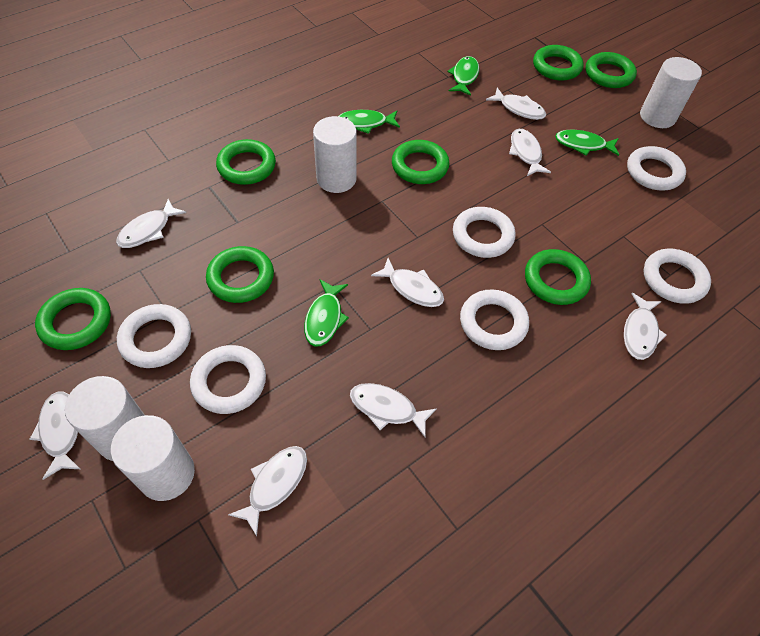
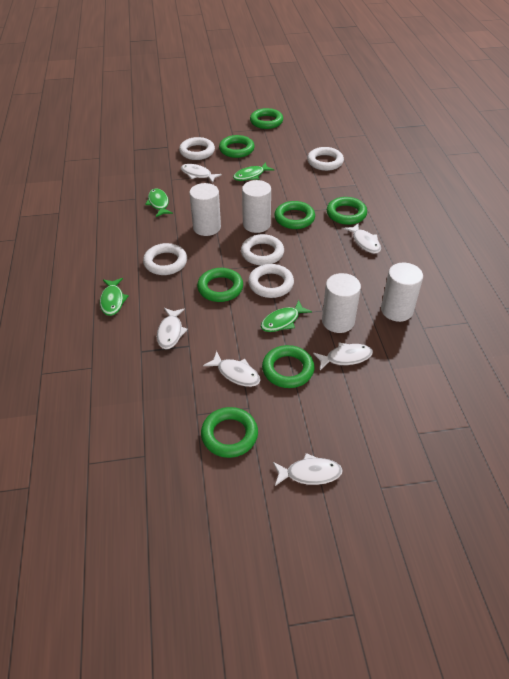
white fish: [30,391,80,480] [116,199,186,248] [228,446,307,536] [350,383,437,437] [371,258,444,307] [486,88,546,120] [509,129,551,176] [624,293,667,360] = 8 -> [157,308,188,349] [181,164,222,183] [203,351,260,387] [273,453,343,486] [313,342,373,370] [343,223,381,254] = 6
white ring: [117,304,191,368] [190,345,266,414] [453,207,516,258] [460,289,529,350] [627,146,686,190] [644,249,711,304] = 6 -> [143,243,187,275] [179,137,215,160] [241,234,284,266] [248,264,294,298] [307,147,344,171] = 5

